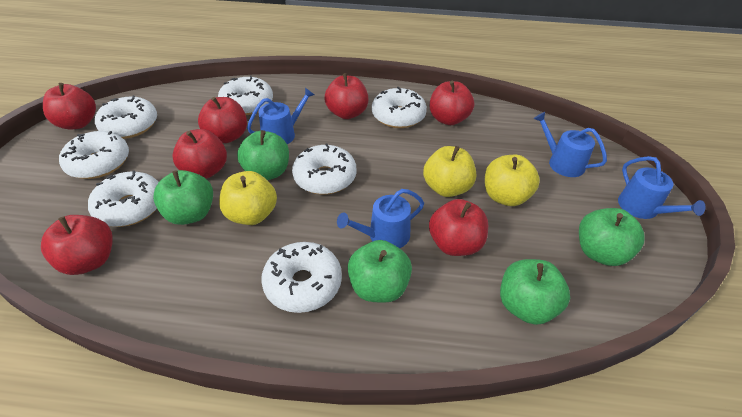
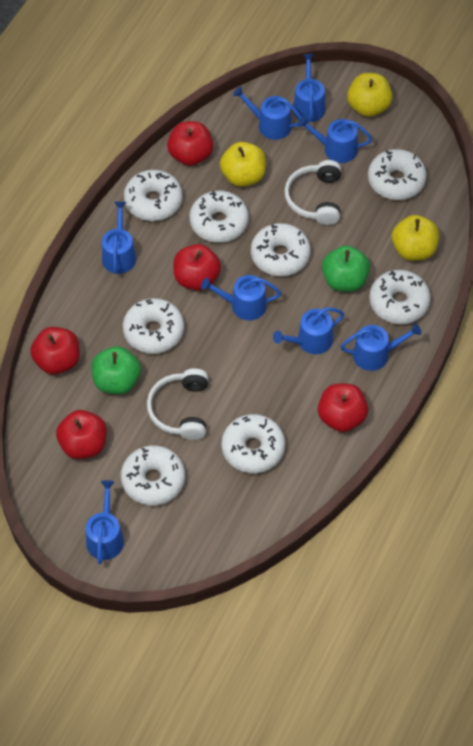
blue watering can: [247,88,314,144] [337,189,424,248] [533,112,607,177] [618,156,706,219] = 4 -> [86,480,124,564] [102,202,136,274] [201,275,281,320] [233,86,301,140] [273,307,344,354] [293,54,326,122] [297,116,372,163] [340,323,421,371] = 8
green apple: [153,170,213,225] [237,130,289,180] [348,240,412,303] [500,259,570,325] [579,208,644,266] = 5 -> [91,346,141,394] [322,245,370,292] = 2
red apple: [41,215,113,275] [43,83,96,129] [172,129,227,179] [198,97,247,143] [325,73,369,119] [429,199,488,256] [430,81,474,125] = 7 -> [30,327,80,375] [56,410,107,459] [167,121,213,166] [173,244,221,291] [318,384,368,432] = 5
white donut: [59,131,129,179] [88,170,159,227] [95,95,157,139] [218,76,273,115] [261,242,342,313] [292,143,356,194] [372,87,427,128] = 7 -> [121,445,185,506] [123,298,184,354] [124,170,183,221] [190,191,249,243] [221,414,285,473] [251,223,311,276] [368,149,427,200] [369,270,431,324] = 8
white headphones: none = 0 -> [147,369,208,440] [284,160,341,225] = 2

